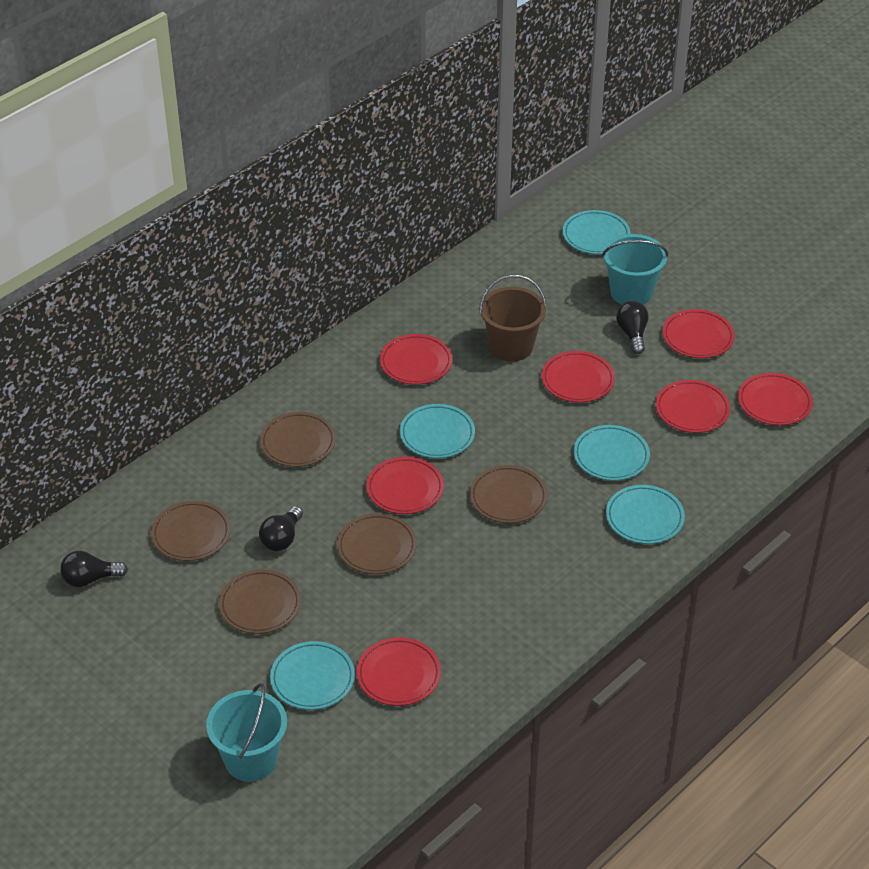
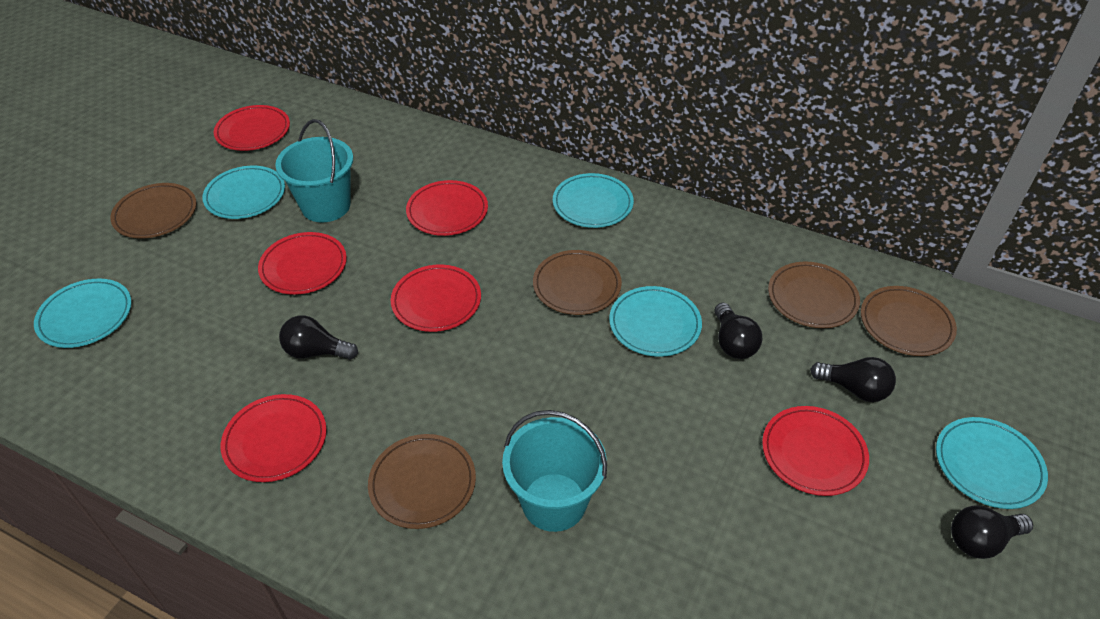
black light bulb: [60,551,128,587] [259,506,303,551] [616,301,649,354] = 3 -> [279,315,358,360] [714,303,762,359] [810,357,896,402] [951,505,1033,559] = 4
brown bucket: [479,274,546,362] = 1 -> none = 0
red plate: [356,637,441,706] [366,457,444,514] [380,334,452,385] [542,351,615,403] [656,380,730,433] [663,309,735,358] [738,373,813,426] = 7 -> [214,105,290,151] [221,394,327,482] [258,232,347,295] [391,265,481,332] [406,180,488,236] [762,406,869,496] = 6

